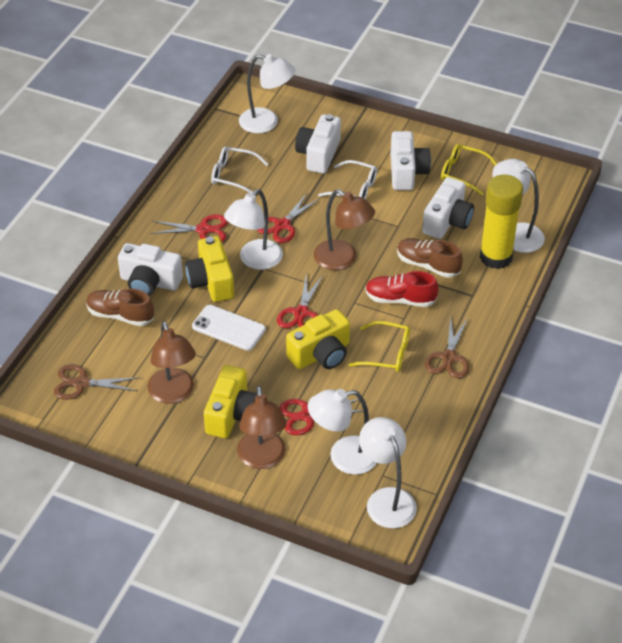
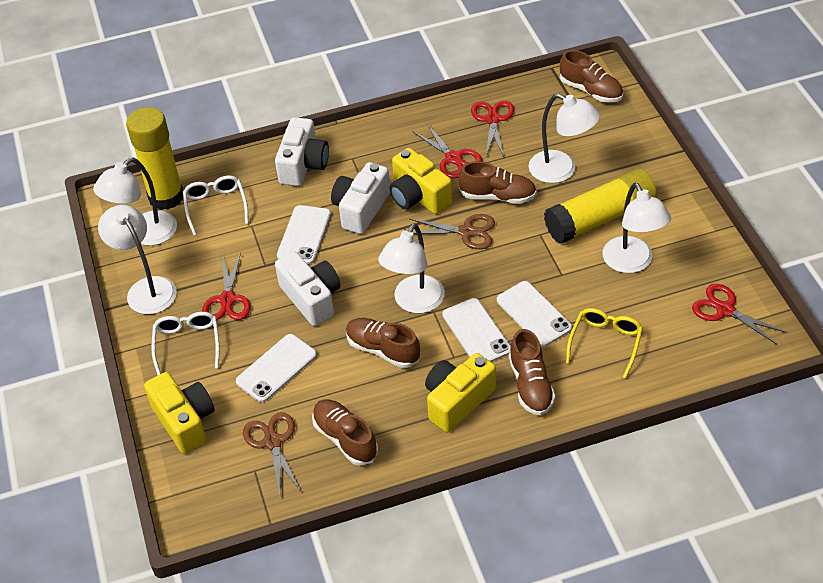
brown lamp: [147,321,196,404] [237,386,287,469] [314,189,375,270] = 3 -> none = 0
brown shoe: [86,289,154,326] [397,238,463,278] = 2 -> [312,399,378,465] [346,318,420,368] [458,161,537,204] [509,329,555,415] [560,50,623,103] = 5
red shoe: [365,271,438,307] = 1 -> none = 0
white camera: [118,243,183,296] [295,114,341,174] [391,131,431,190] [422,177,474,239] = 4 -> [275,117,329,186] [275,252,340,326] [331,162,390,234] = 3
white phone: [192,305,266,351] = 1 -> [236,334,317,402] [277,205,331,264] [443,298,511,362] [497,281,572,347] = 4
yellow glasses: [349,321,410,372] [441,144,497,195] = 2 -> [566,308,643,378] = 1
yellow glue stick: [480,174,523,269] = 1 -> [126,107,183,210] [544,168,657,244] = 2

